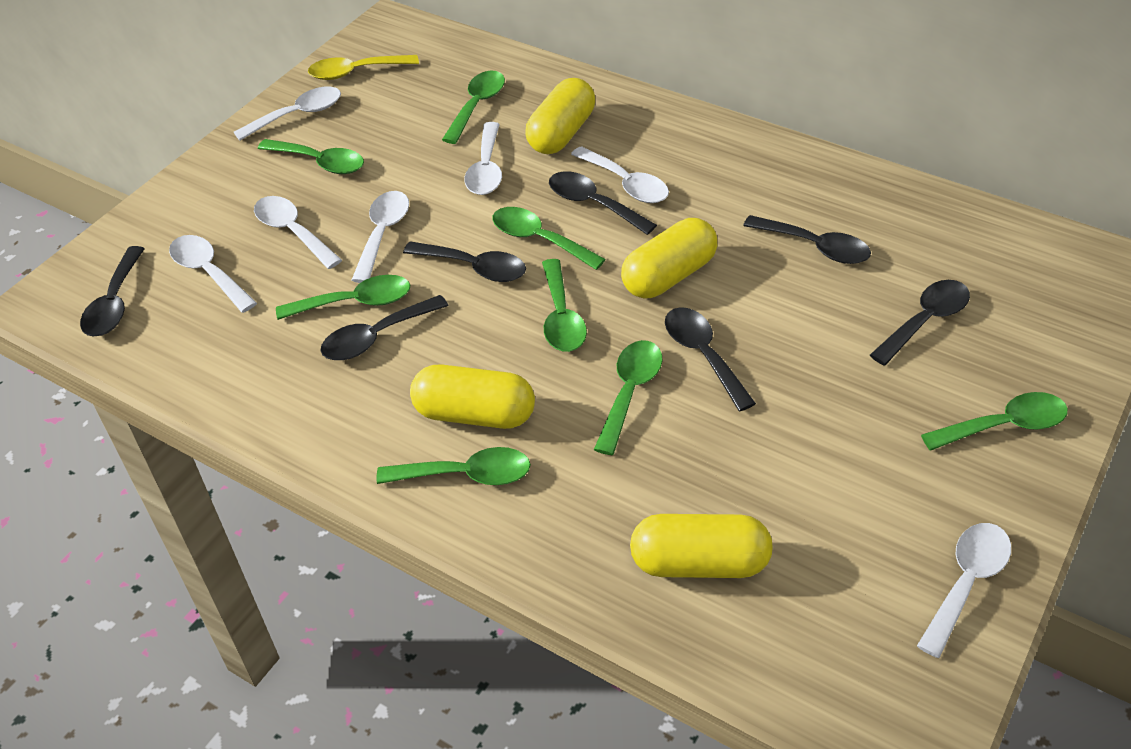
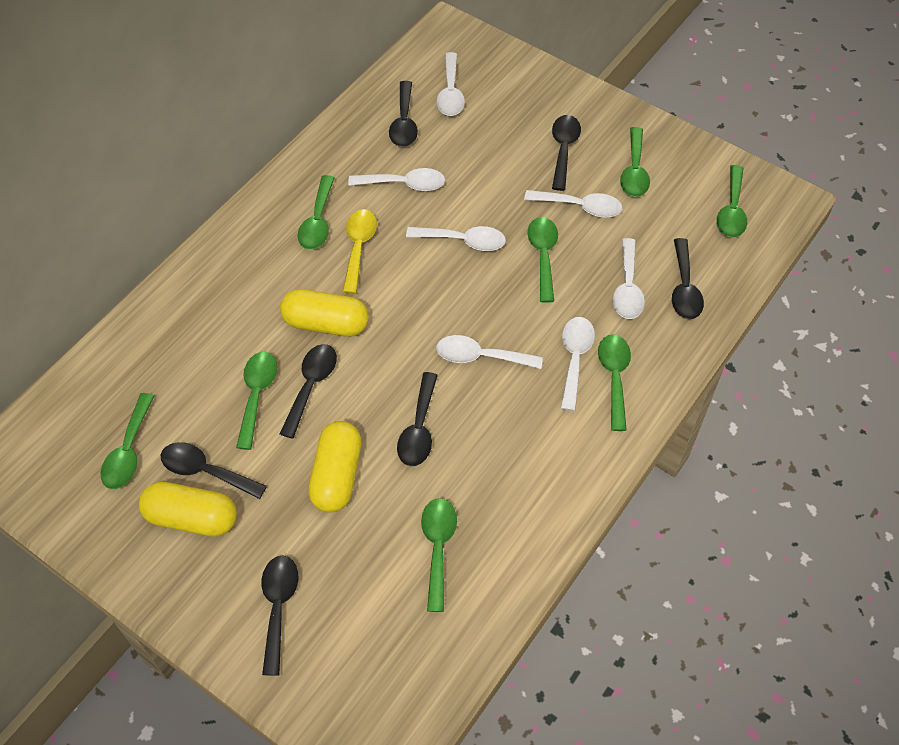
yellow capsule: [410,364,535,429] [525,78,595,154] [621,218,717,298] [630,514,773,578] = 4 -> [139,482,237,537] [280,289,369,337] [308,421,362,513] = 3

